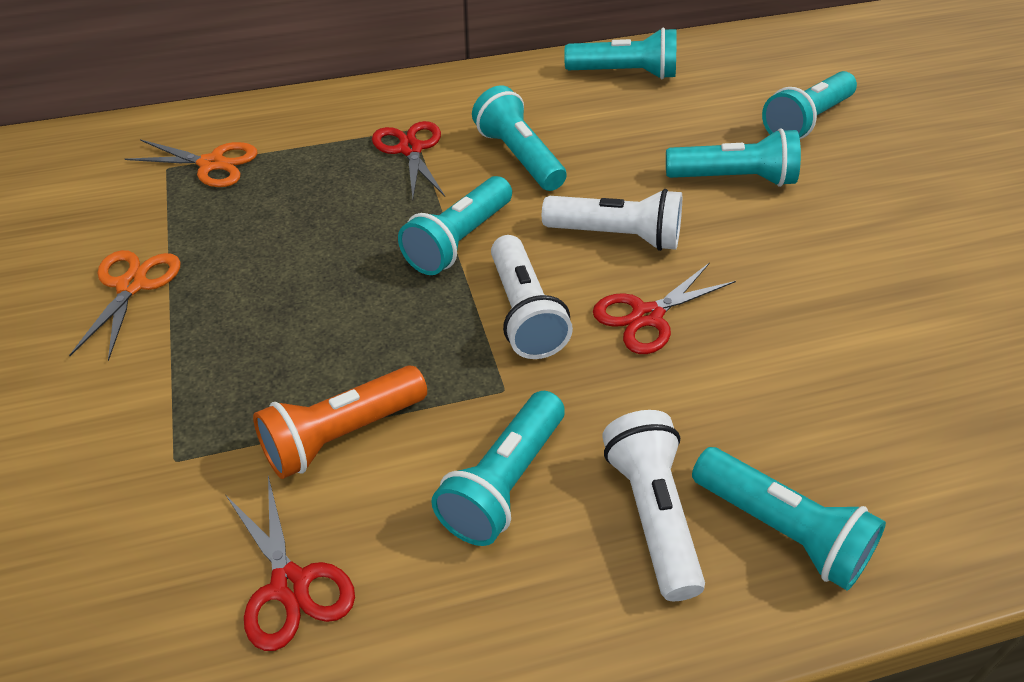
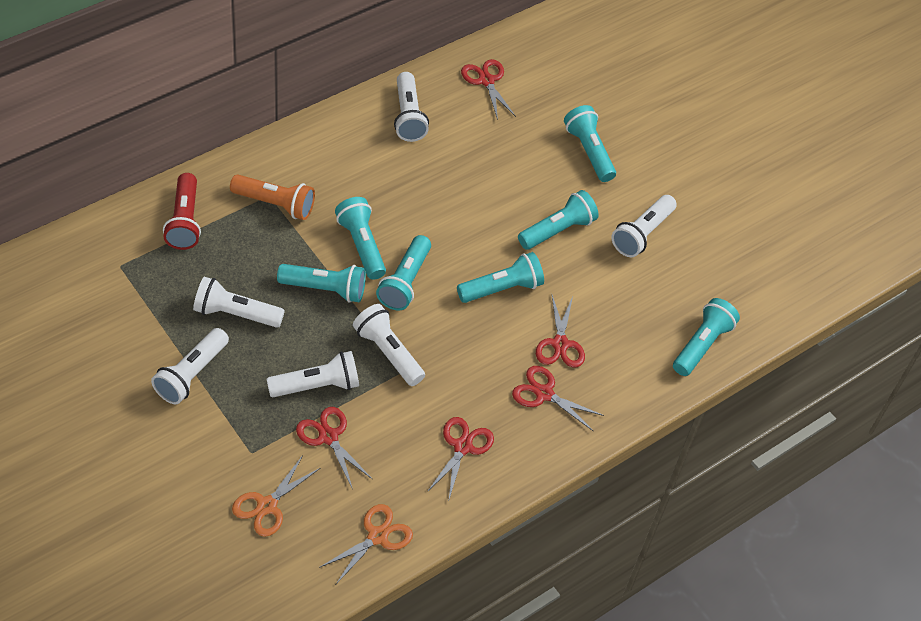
red flashlight: none = 0 -> [163,173,201,250] = 1
red scissors: [225,476,355,651] [372,121,445,199] [593,262,736,354] = 3 -> [296,407,373,490] [427,417,494,499] [461,59,516,120] [512,366,604,431] [536,295,585,368] = 5
white flashlight: [491,235,573,359] [542,189,682,251] [602,410,705,601] = 3 -> [151,328,229,405] [193,277,285,328] [267,351,359,397] [353,304,425,386] [394,72,429,142] [612,195,677,257] = 6

